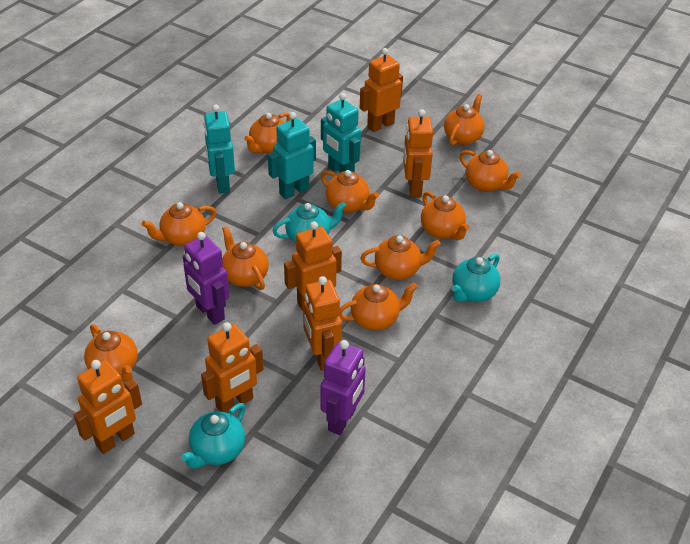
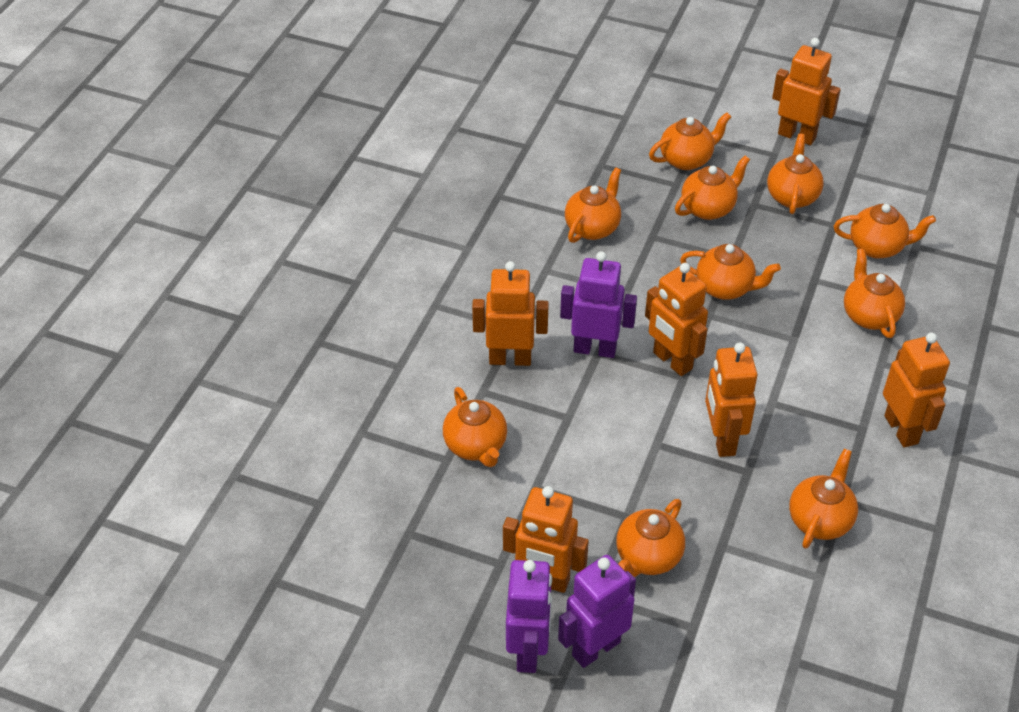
purple robot: [183,232,229,325] [320,340,366,435] = 2 -> [506,560,552,673] [558,555,636,668] [560,251,637,358] = 3
turquoise robot: [204,104,235,194] [268,112,316,199] [321,93,361,173] = 3 -> none = 0
turquoise teapot: [181,403,246,469] [273,202,347,243] [452,254,500,302] = 3 -> none = 0

